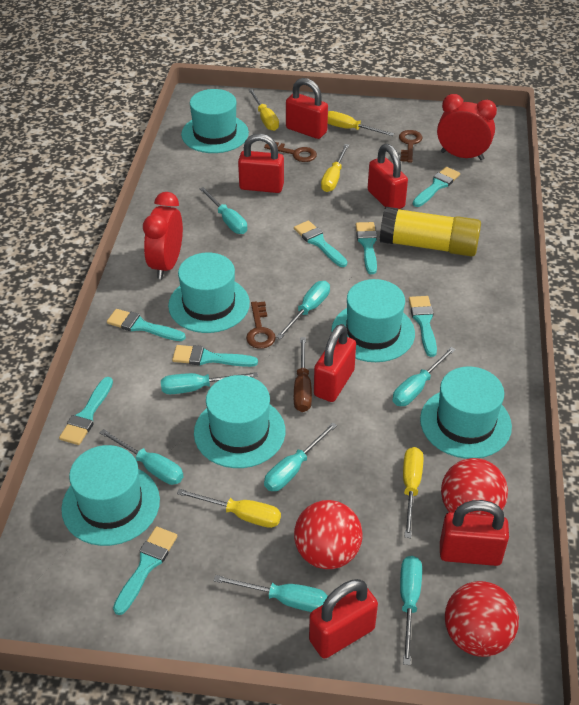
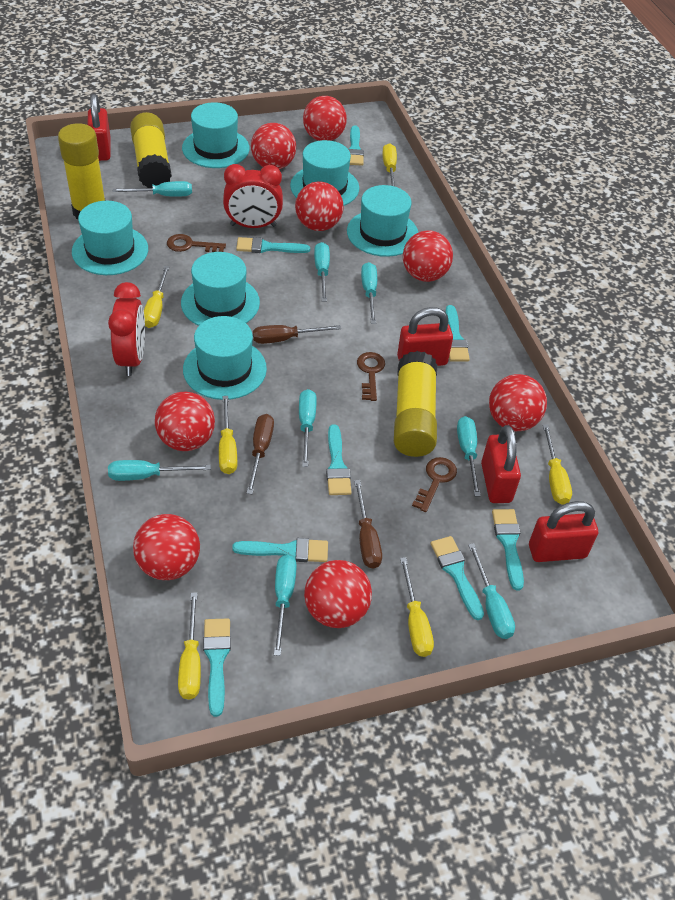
brown screwdriver: [294,337,312,412] = 1 -> [246,414,274,494] [253,325,341,344] [354,480,382,569] = 3
red ball: [294,500,363,569] [441,458,508,516] [445,581,519,657] = 3 -> [133,514,200,580] [155,392,215,451] [251,123,296,169] [295,181,343,231] [303,96,347,141] [304,560,372,628] [403,230,453,282] [489,374,547,431] = 8
red padlock: [238,134,284,193] [286,78,328,139] [309,579,378,659] [314,324,356,402] [368,144,408,209] [440,500,509,566] = 6 -> [87,94,111,161] [397,307,453,366] [481,425,521,503] [529,501,598,562] = 4
yellow glue stick: [380,207,481,257] = 1 -> [58,123,106,219] [130,112,172,188] [394,351,437,457] = 3
yellow screwdriver: [177,489,281,528] [249,89,279,131] [321,144,349,192] [328,111,394,136] [403,447,423,538] = 5 -> [144,266,170,328] [178,592,201,700] [219,396,237,474] [382,143,397,187] [400,557,434,657] [543,424,572,505] = 6

